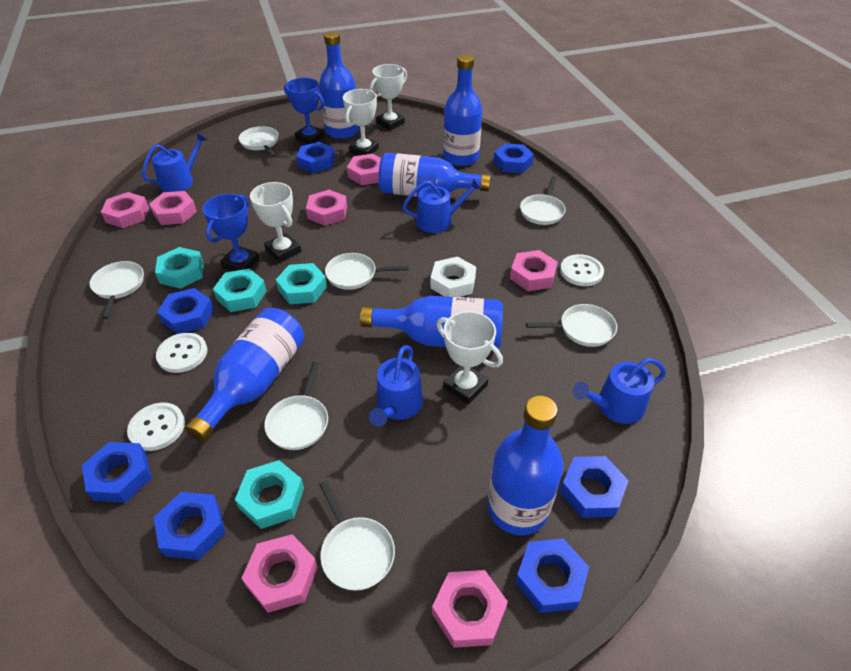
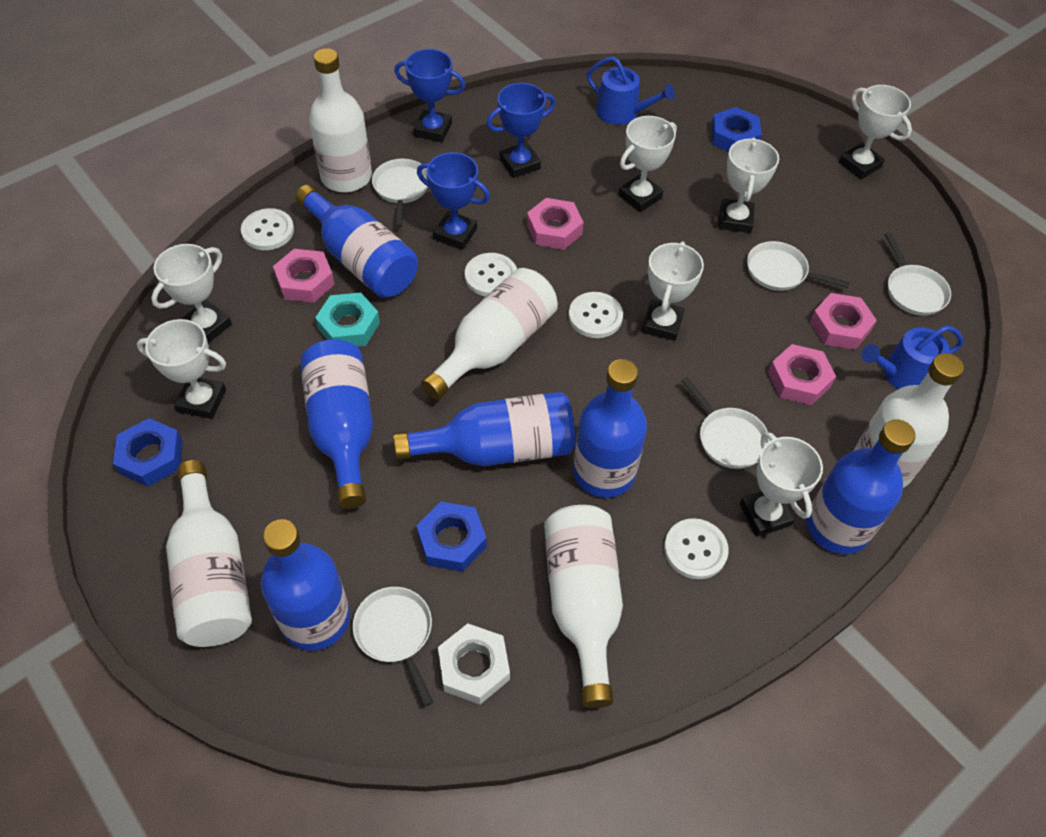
blue nut: [82,442,152,503] [154,492,226,560] [157,288,214,334] [296,142,335,173] [493,144,534,173] [515,538,589,613] [560,456,629,518] = 7 -> [113,418,183,487] [416,501,487,572] [711,107,762,152] = 3
blue trophy: [202,194,260,271] [284,78,325,144] = 2 -> [394,49,465,142] [417,152,490,250] [487,83,556,178] = 3
blue watering can: [142,132,207,192] [369,345,423,427] [402,178,482,233] [573,358,666,424] = 4 -> [587,57,675,125] [862,325,963,389] = 2
pink nut: [101,192,149,228] [149,191,197,225] [241,534,318,613] [306,190,347,226] [347,154,381,185] [432,570,508,648] [510,250,558,291] = 7 -> [273,249,335,303] [527,198,584,250] [768,344,836,405] [810,293,877,350] = 4
turquoise nut: [155,247,204,289] [213,269,267,312] [235,460,304,529] [276,263,327,304] = 4 -> [315,293,380,347] = 1
white bottle: none = 0 -> [166,460,252,647] [309,48,372,192] [421,268,558,400] [544,505,623,708] [854,353,964,488] = 5
white button: [127,402,185,451] [156,333,207,373] [560,254,604,286] = 3 -> [241,208,294,250] [465,253,517,296] [568,292,623,338] [664,518,729,579] = 4
white pan: [90,261,144,319] [239,126,278,157] [264,362,328,450] [319,481,395,591] [325,253,409,290] [520,177,566,225] [526,304,617,347] = 7 -> [353,587,433,707] [372,159,428,228] [682,377,770,469] [747,241,850,291] [885,233,951,316] = 5
white trophy: [250,182,301,263] [343,89,379,155] [370,64,407,130] [436,311,503,405] = 4 -> [136,319,226,419] [151,244,232,343] [618,116,677,212] [642,241,704,341] [719,138,779,233] [740,432,823,537] [839,85,912,179] = 7

